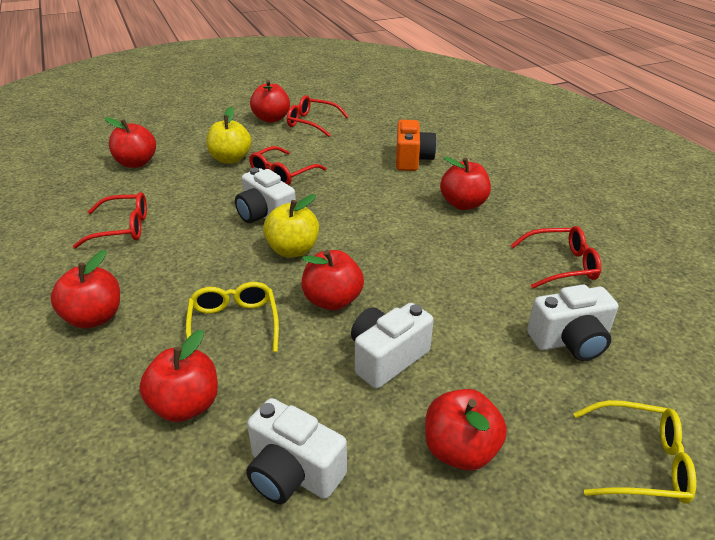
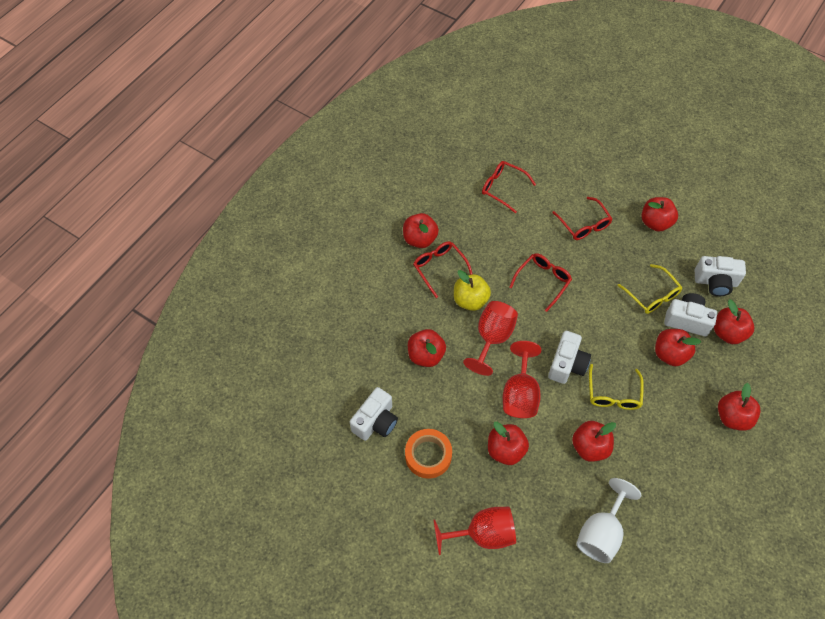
orange camera: [396,120,437,171] = 1 -> none = 0
orange tape: none = 0 -> [405,429,452,479] = 1
red apple: [51,250,120,329] [105,117,156,168] [139,330,218,422] [250,80,290,123] [301,250,364,311] [425,389,507,470] [440,157,491,210] = 7 -> [403,213,439,248] [408,329,446,367] [488,422,529,465] [572,421,616,462] [641,197,678,232] [655,329,701,366] [714,299,754,344] [718,383,761,431] = 8
red goblet: none = 0 -> [434,507,516,555] [463,301,518,376] [503,341,541,418] = 3
white goblet: none = 0 -> [576,478,641,563] = 1
yellow apple: [206,107,251,164] [263,194,319,257] = 2 -> [454,270,491,311] = 1

